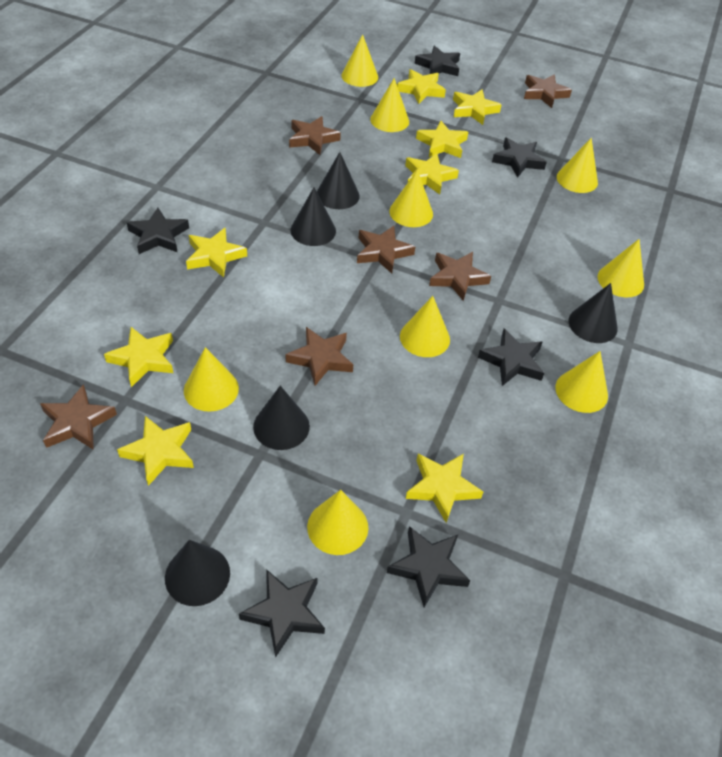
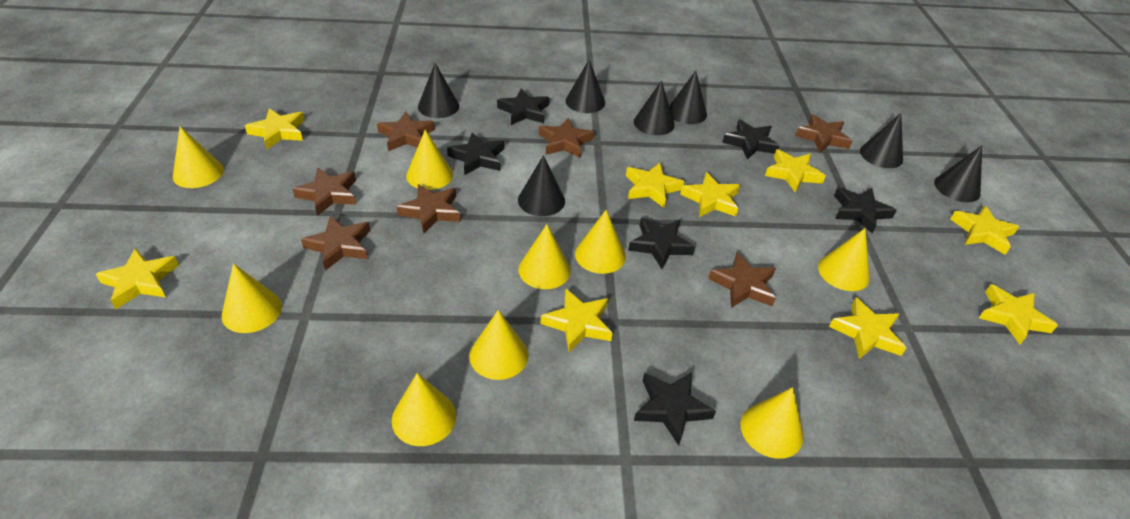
black cone: [165,540,230,606] [253,386,310,450] [291,187,336,246] [317,152,360,209] [569,283,618,343] = 5 -> [418,63,459,118] [518,155,565,216] [566,59,605,113] [634,80,675,135] [669,71,707,124] [860,113,903,168] [934,145,982,202] = 7
brown star: [40,384,117,450] [286,327,353,386] [289,116,341,155] [357,226,415,274] [429,252,491,301] [524,74,572,108] = 6 -> [292,168,356,216] [301,216,370,271] [377,111,435,151] [396,184,461,234] [539,118,594,158] [708,252,776,308] [795,114,852,153] = 7
yellow star: [104,327,173,387] [117,416,194,486] [186,228,247,278] [397,69,446,104] [405,153,459,194] [406,454,483,523] [416,121,468,158] [453,89,501,125] = 8 -> [95,248,179,309] [245,108,305,149] [541,289,613,352] [626,163,685,208] [680,172,740,217] [765,149,826,193] [829,297,906,359] [950,206,1019,255] [979,284,1058,344] = 9

